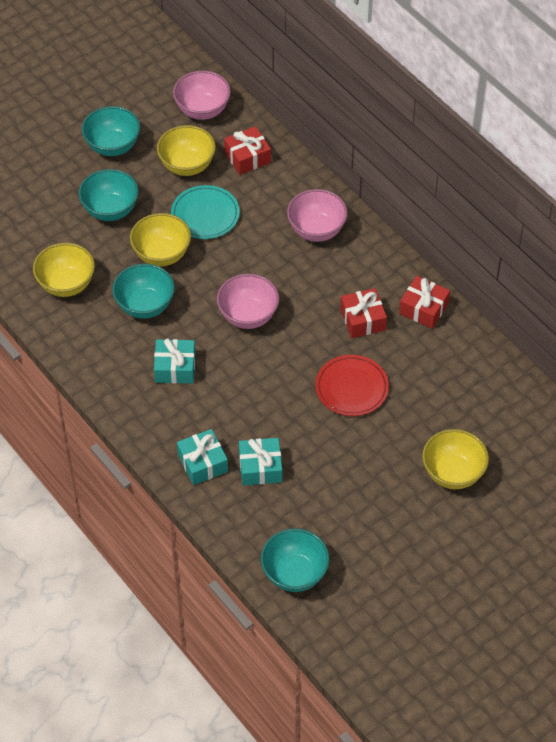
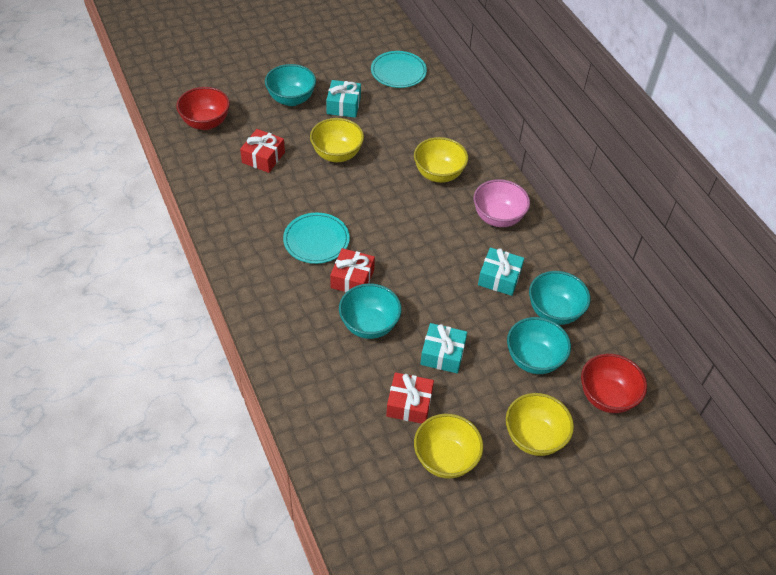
pink bowl: [173,71,231,120] [217,274,279,329] [287,189,348,242] = 3 -> [474,179,530,227] = 1
red bowl: none = 0 -> [176,87,230,130] [581,353,647,413] = 2
red plate: [315,355,389,416] = 1 -> none = 0
turquoise plate: [171,185,240,239] = 1 -> [283,213,350,264] [371,51,427,88] = 2

